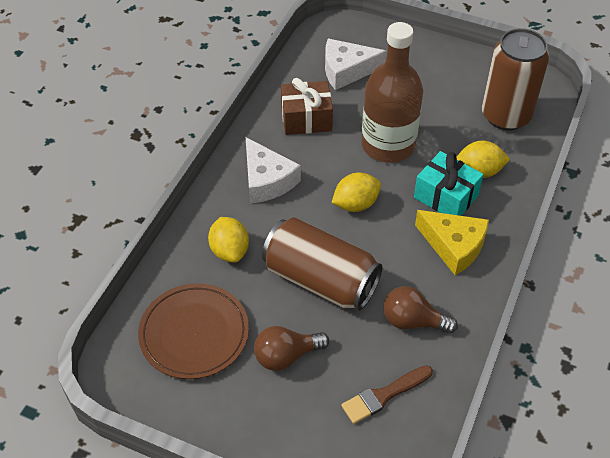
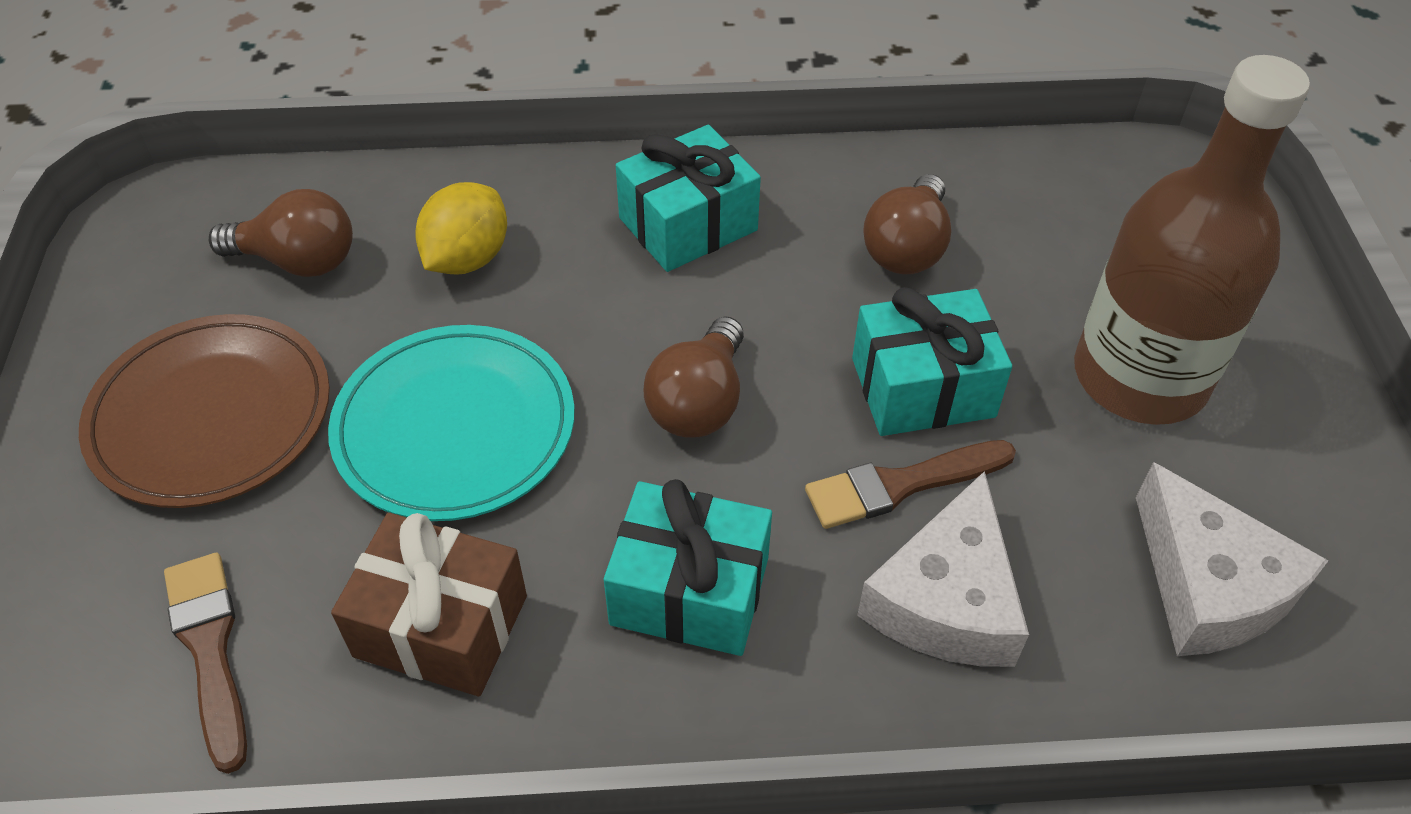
brown brush: [341,365,433,424] = 1 -> [164,553,247,774] [805,440,1016,529] = 2
brown can: [262,217,382,310] [482,28,549,130] = 2 -> none = 0
brown light bulb: [254,326,329,371] [383,286,458,334] = 2 -> [209,189,353,277] [643,316,744,437] [863,174,951,274] = 3
turquoise gift: [414,151,484,216] = 1 -> [604,479,772,656] [616,125,761,272] [852,287,1012,436] = 3
turquoise plate: none = 0 -> [328,325,574,521] = 1
yellow cheese: [415,210,489,275] = 1 -> none = 0
yellow lemon: [208,217,249,262] [332,173,381,212] [456,141,510,178] = 3 -> [415,182,507,274] = 1

